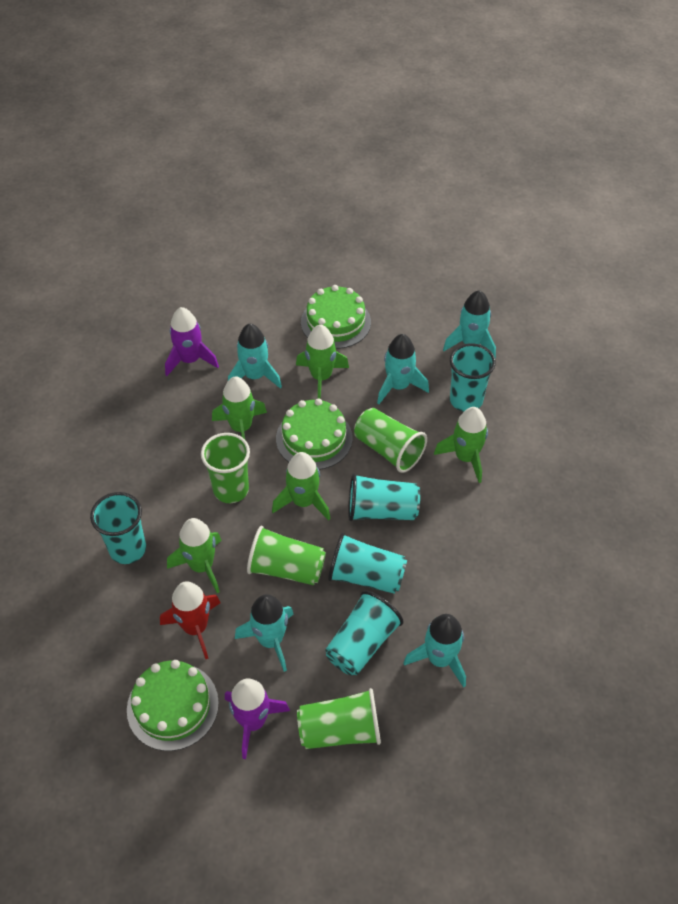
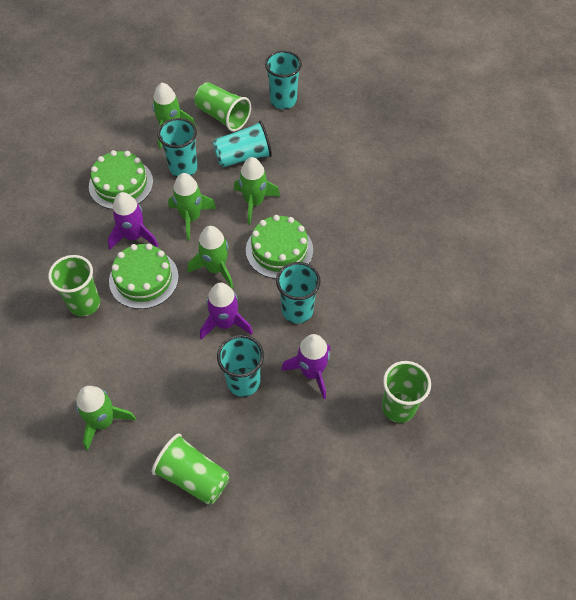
purple rocket: [165,307,219,376] [225,678,290,759] = 2 -> [108,192,158,249] [200,283,253,340] [281,334,330,399] = 3
red rocket: [160,581,221,659] = 1 -> none = 0
turquoise rocket: [228,324,282,389] [235,594,293,672] [377,334,429,404] [403,614,466,688] [443,290,496,358] = 5 -> none = 0

